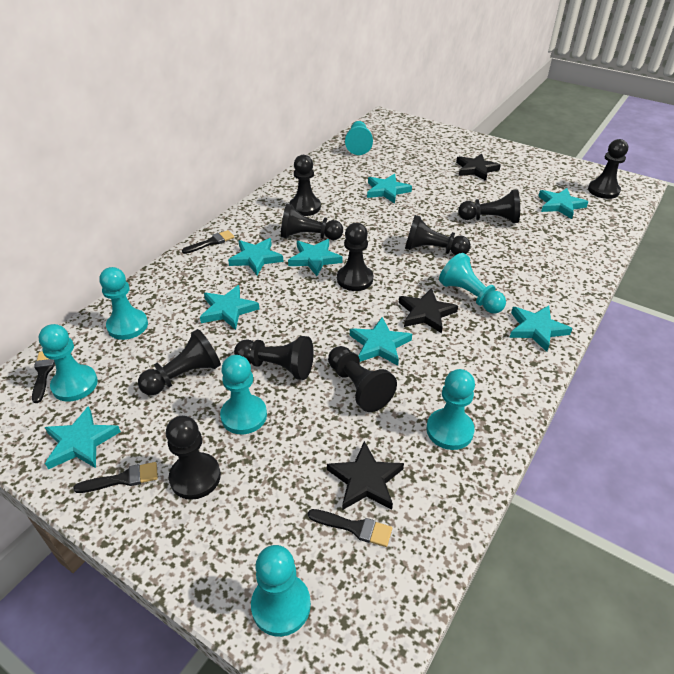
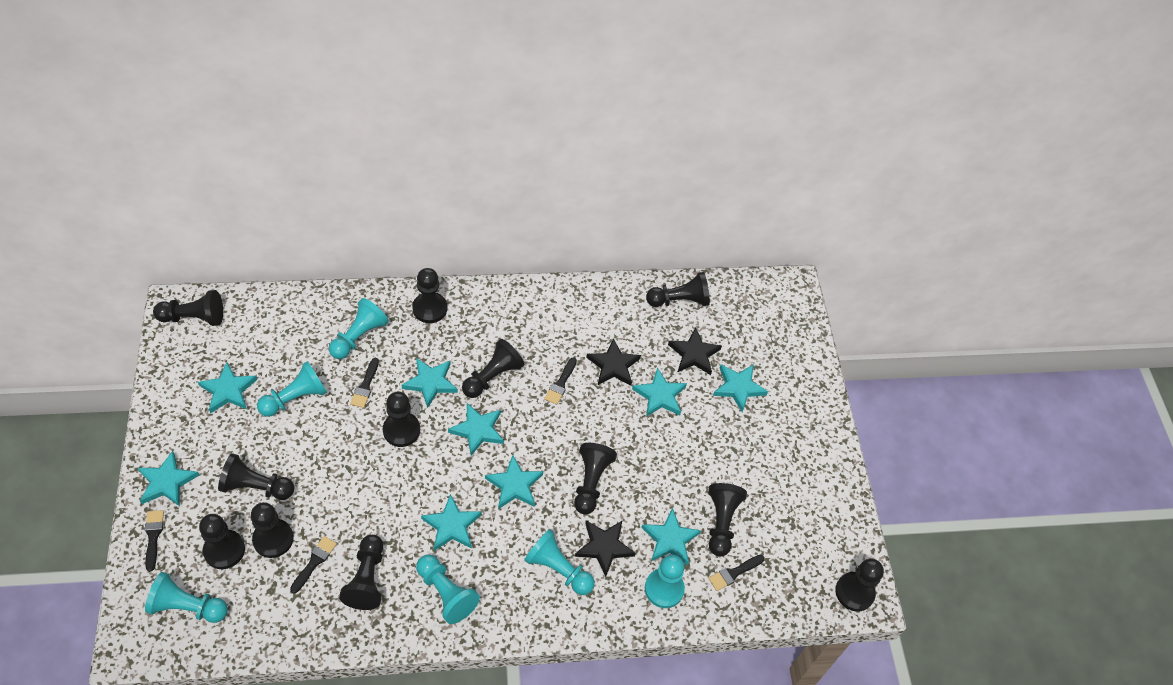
black brush: [32,351,55,403] [73,462,158,493] [182,230,234,254] [308,509,392,547] = 4 -> [145,510,164,572] [290,536,337,594] [350,358,379,408] [544,357,577,405] [708,555,765,591] = 5
black pawn: [138,329,221,395] [166,416,221,500] [234,336,314,380] [281,204,343,240] [290,155,321,216] [328,346,397,412] [337,223,373,291] [405,215,471,255] [458,190,520,223] [588,139,628,199] = 10 -> [153,290,223,326] [199,514,245,569] [218,453,294,500] [251,502,294,558] [339,535,384,610] [383,392,420,447] [412,268,447,323] [462,339,524,398] [574,443,617,515] [646,272,710,307] [708,483,747,557] [835,559,884,611] = 12
turquoise pawn: [39,324,98,402] [99,267,148,340] [220,355,267,434] [251,545,311,637] [345,121,373,155] [426,369,475,450] [439,253,506,313] = 7 -> [145,572,228,623] [257,361,327,417] [329,298,389,359] [416,554,480,624] [524,529,595,595] [645,555,685,608] = 6
turquoise star: [45,406,121,469] [200,285,259,330] [228,238,283,275] [288,239,342,276] [350,317,412,366] [367,174,412,203] [510,305,572,352] [538,188,588,219] = 8 -> [138,451,199,506] [198,362,257,414] [401,358,458,408] [421,494,481,551] [448,403,504,456] [485,455,543,509] [632,367,687,417] [641,508,701,565] [713,364,768,412] = 9

